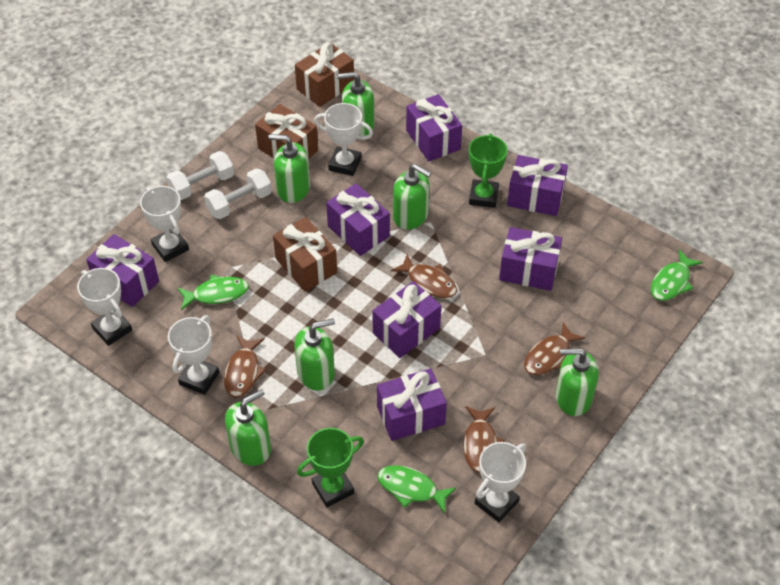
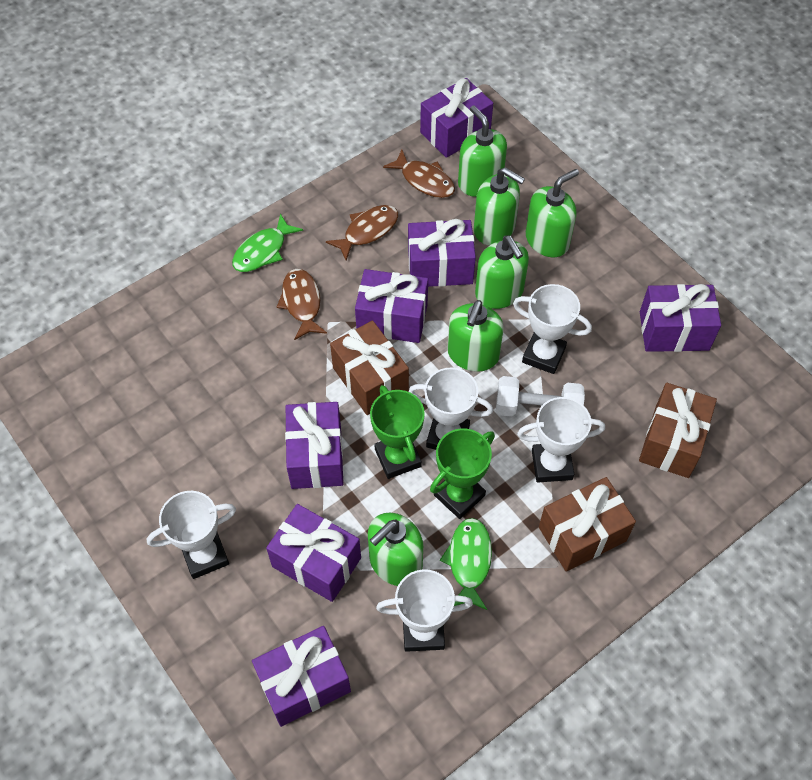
brown fish: [224,335,266,397] [391,254,457,298] [463,406,505,473] [524,322,585,375] = 4 -> [277,269,327,340] [326,205,398,261] [383,150,455,198] = 3
green fish: [177,275,249,310] [377,465,456,514] [651,249,703,301] = 3 -> [232,214,303,272] [440,518,492,610] = 2
white dumbbell: [166,151,234,200] [204,168,272,219] = 2 -> [496,376,585,417] = 1

